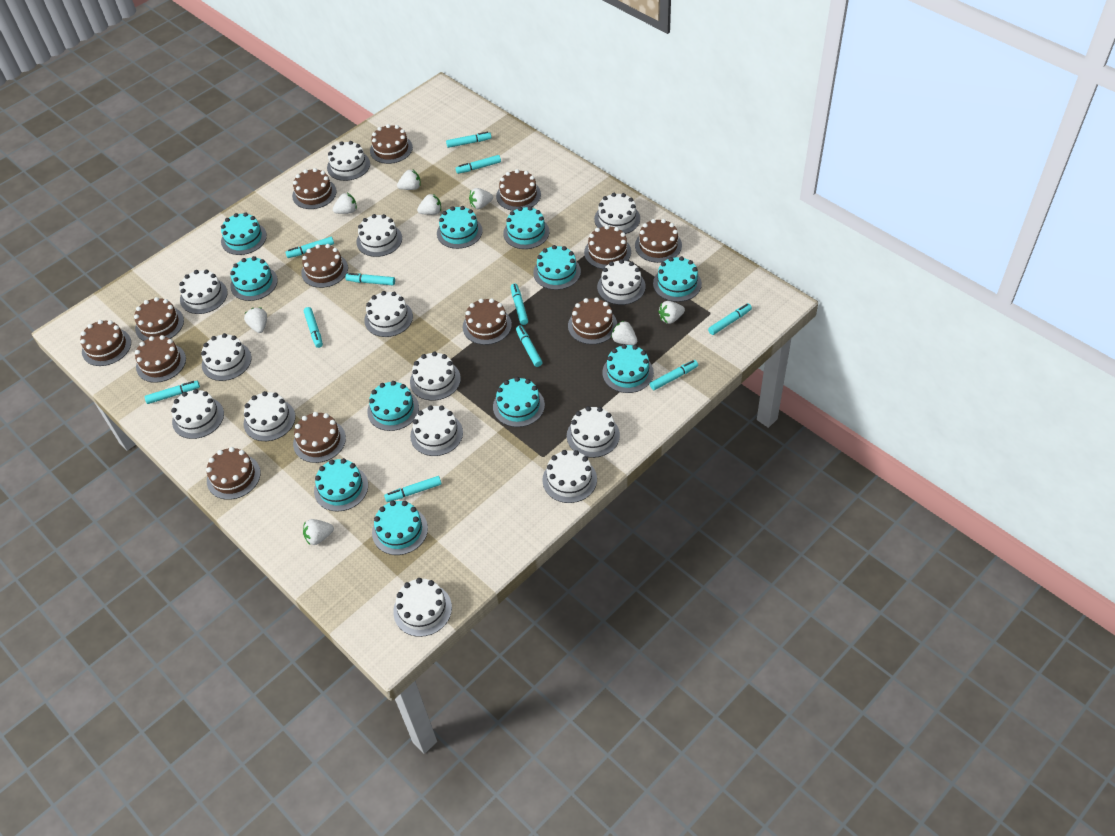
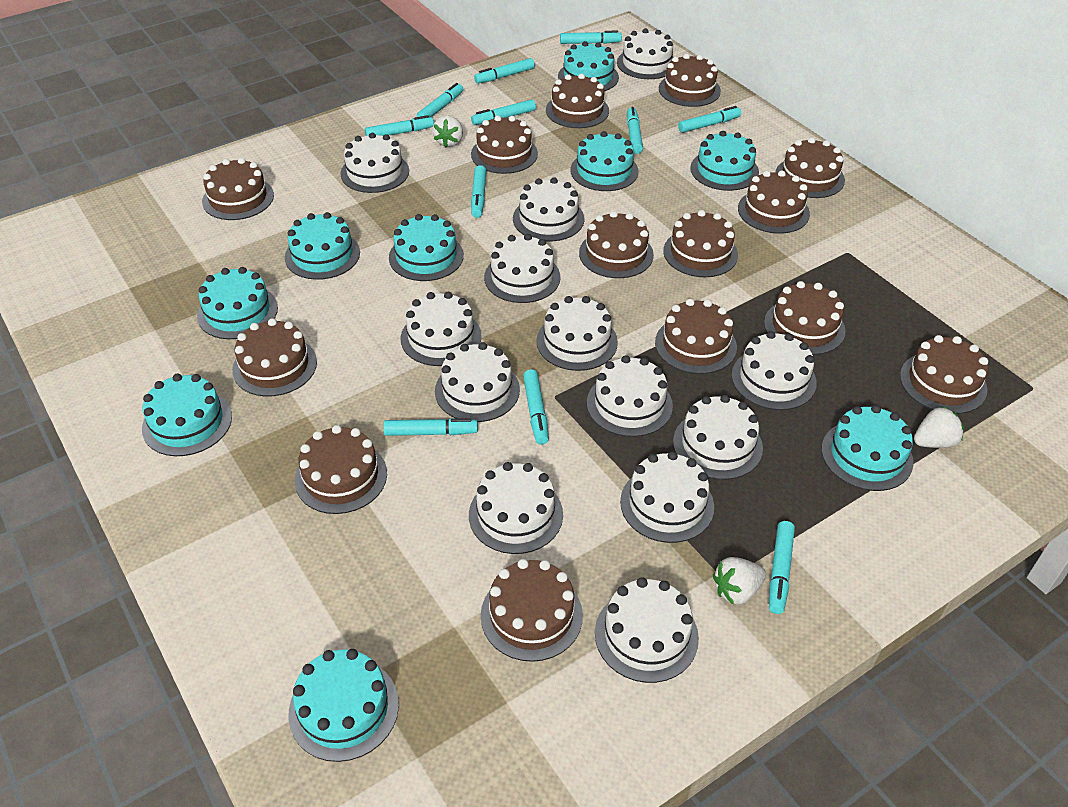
brown cake: [80,320,131,366] [134,297,184,341] [135,335,186,383] [206,447,261,500] [292,168,337,209] [293,412,346,463] [301,244,348,288] [370,124,413,164] [463,298,512,345] [496,169,541,211] [568,298,617,344] [584,225,631,269] [635,219,682,263] = 13 -> [202,158,274,220] [232,318,317,397] [295,425,387,514] [471,115,538,174] [481,559,583,662] [546,74,609,128] [579,211,654,278] [655,299,737,374] [659,54,721,107] [663,210,738,277] [738,171,810,234] [764,281,846,355] [776,137,845,198] [900,335,988,414] = 14
turquoise cake: [221,213,267,255] [230,256,278,301] [314,458,368,511] [367,381,419,431] [372,501,428,555] [437,206,483,249] [493,377,545,427] [503,206,549,249] [533,245,581,290] [602,344,654,393] [653,256,702,302] = 11 -> [142,373,232,456] [197,267,278,339] [285,212,360,280] [288,649,399,762] [389,214,464,281] [558,41,619,91] [571,131,639,191] [690,131,759,191] [821,405,914,491] = 9
white cake: [171,389,224,439] [179,270,228,314] [201,333,252,381] [244,391,295,441] [327,141,370,181] [356,214,402,257] [364,291,413,337] [393,578,452,637] [410,351,461,401] [410,405,463,456] [542,450,597,503] [567,406,620,458] [594,193,640,234] [597,259,646,305] = 14 -> [340,133,409,193] [401,292,482,366] [435,342,520,422] [469,462,563,554] [484,234,560,303] [513,177,584,241] [536,296,618,371] [587,355,673,437] [595,577,699,683] [617,28,673,79] [620,451,714,543] [673,395,763,480] [732,331,817,410] = 13
white strawberry: [244,308,267,333] [303,519,334,545] [333,193,357,214] [397,169,421,190] [417,194,441,215] [469,188,493,209] [611,320,637,345] [658,301,685,324] = 8 -> [432,116,463,147] [713,557,766,605] [914,406,964,448] = 3

